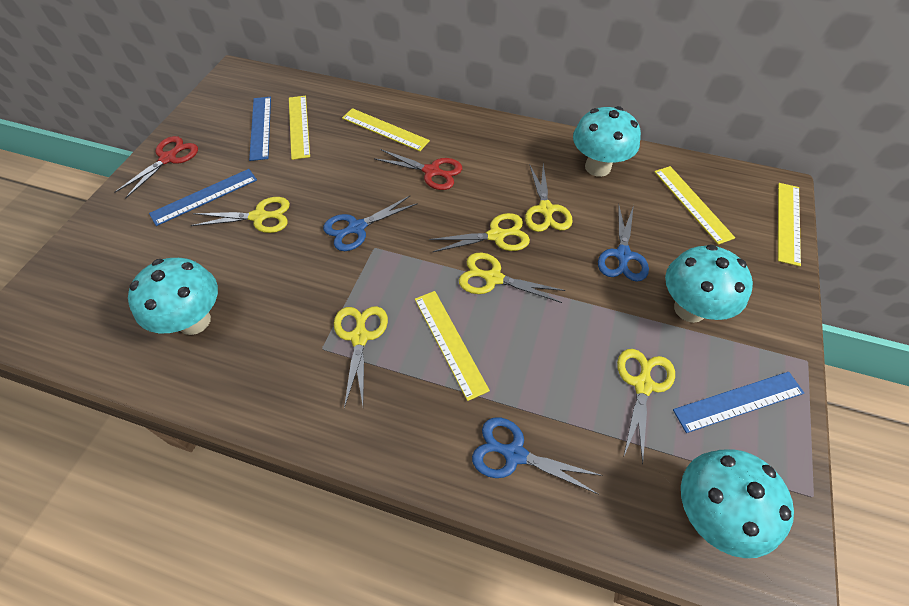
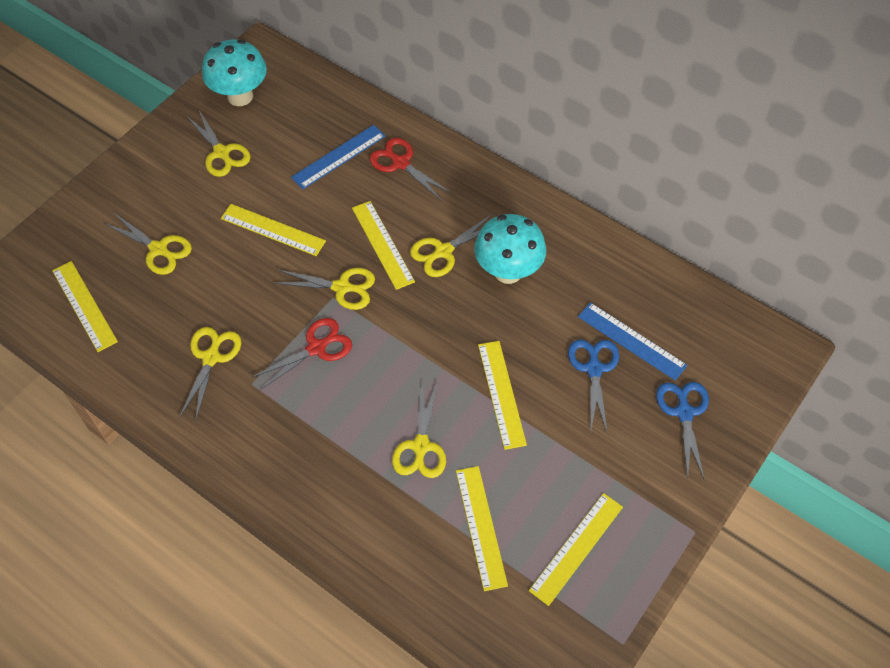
blue ruler: [149,169,257,226] [249,97,271,161] [673,372,804,433] = 3 -> [291,125,386,189] [578,302,687,381] = 2
blue scissors: [323,196,418,251] [472,417,603,495] [598,204,649,282] = 3 -> [568,340,619,432] [656,382,709,481] = 2
turquoise mushroom: [128,258,218,335] [573,106,641,177] [665,244,753,323] [681,449,794,558] = 4 -> [202,39,267,106] [474,214,546,284] = 2
yellow ruler: [289,96,310,160] [342,108,430,151] [415,291,490,401] [654,166,735,245] [778,183,801,266] = 5 -> [52,261,118,352] [221,204,326,256] [352,201,415,290] [456,466,508,591] [478,341,527,450] [529,493,623,606] = 6

